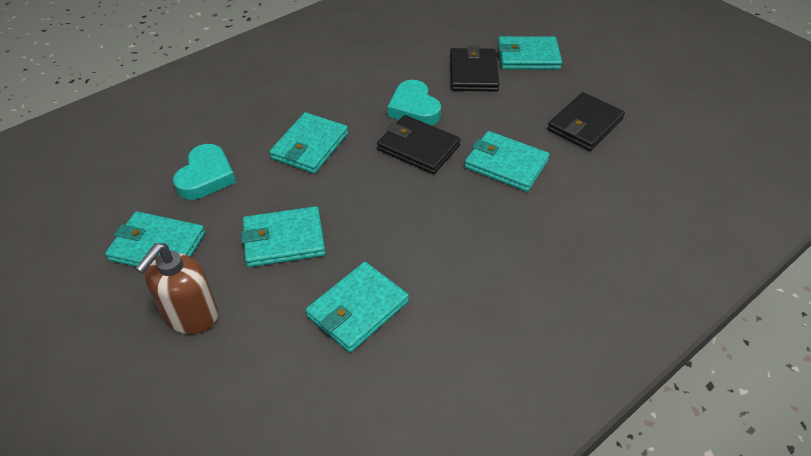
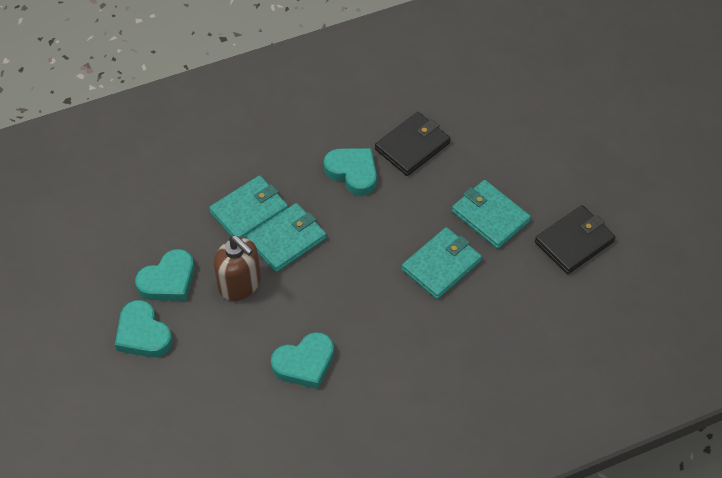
black wallet: [377,115,461,174] [450,46,499,92] [547,92,625,151] = 3 -> [375,112,450,176] [535,205,616,274] = 2
turquoise heart: [173,144,236,200] [388,80,441,125] = 2 -> [115,300,173,357] [135,249,194,301] [271,332,334,389] [324,148,377,196] = 4
turquoise wallet: [105,211,205,267] [241,206,326,267] [269,112,348,174] [306,262,409,353] [465,131,550,192] [498,36,562,69] = 6 -> [209,175,288,238] [246,203,327,272] [402,227,482,299] [452,180,531,249] = 4

